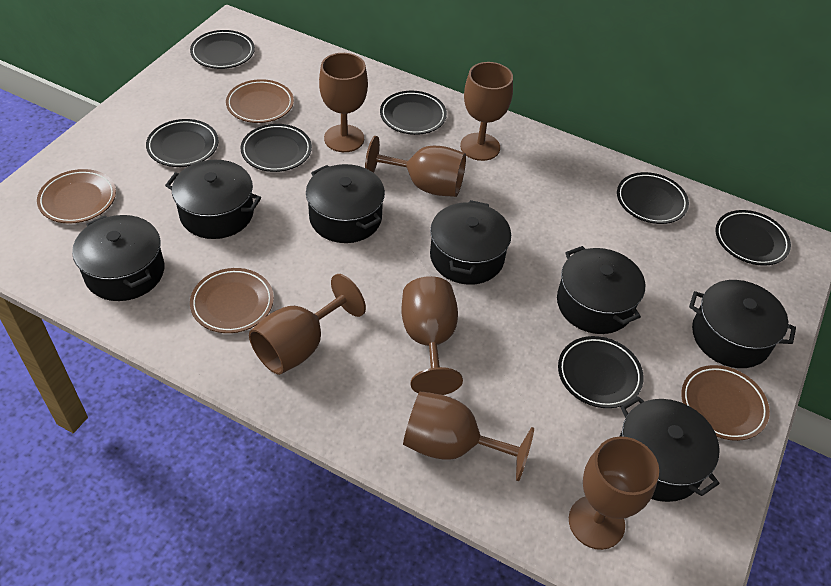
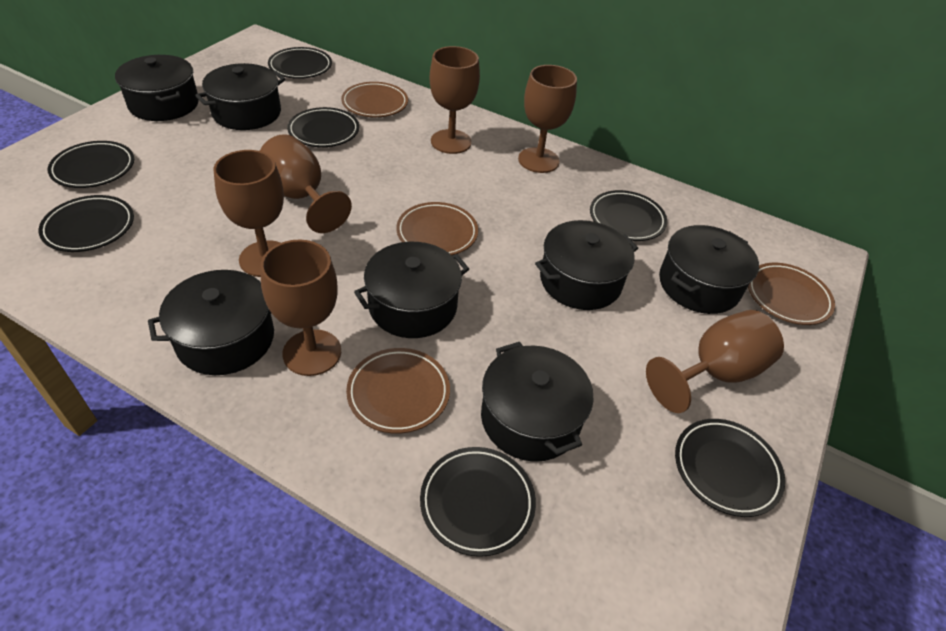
brown goblet: [249,274,366,375] [319,53,368,152] [365,136,466,197] [401,276,463,395] [403,391,534,481] [460,62,513,161] [569,436,659,550] = 7 -> [213,150,284,277] [260,134,352,233] [260,239,341,376] [430,46,480,154] [518,65,577,173] [646,310,784,413] = 6

